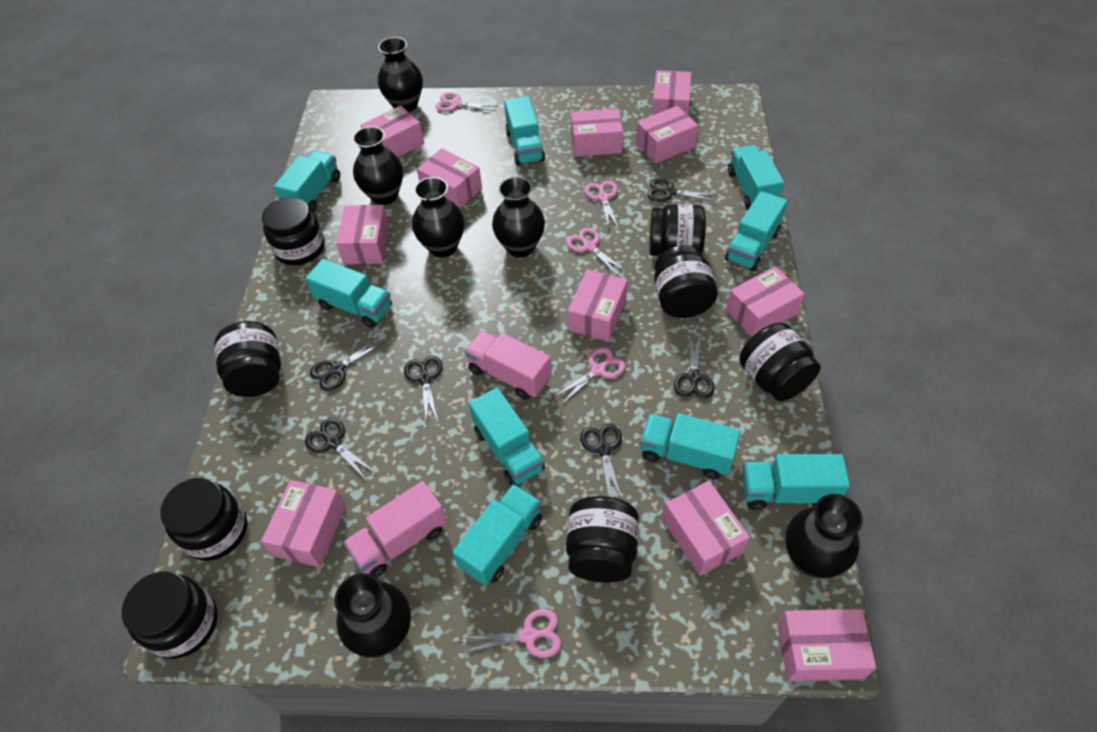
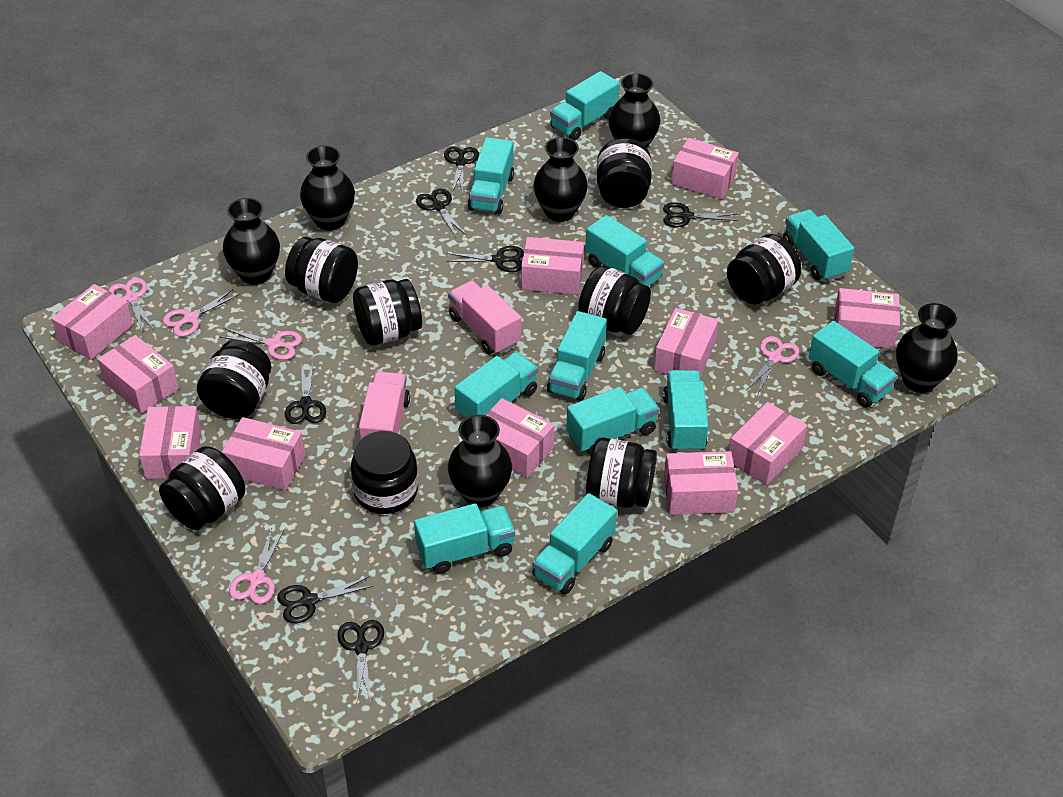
black jar: [122,571,218,659] [160,478,247,561] [214,321,281,397] [262,197,325,265] [566,496,639,583] [650,204,706,256] [654,245,718,318] [739,323,821,401] = 8 -> [159,446,245,530] [197,340,271,419] [285,237,358,303] [351,431,418,514] [353,279,422,345] [578,266,651,335] [586,437,657,508] [596,138,652,208] [727,234,801,305] = 9
black scissors: [305,418,375,480] [310,336,385,391] [404,356,443,424] [580,424,622,500] [647,178,716,202] [674,332,714,399] = 6 -> [277,577,373,623] [285,362,326,424] [337,620,384,702] [416,189,466,237] [444,147,479,194] [446,246,524,272] [663,202,739,227] = 7
turquoise truck: [274,150,340,212] [305,259,392,328] [453,484,542,586] [469,388,545,486] [504,96,545,166] [640,413,740,479] [725,191,787,271] [728,145,784,209] [742,454,850,510] = 9 -> [414,503,515,574] [454,352,538,419] [468,137,514,214] [532,493,617,594] [547,311,607,401] [550,71,620,141] [566,387,659,455] [585,215,664,286] [663,370,709,452] [783,209,854,281] [809,321,897,408] = 11

